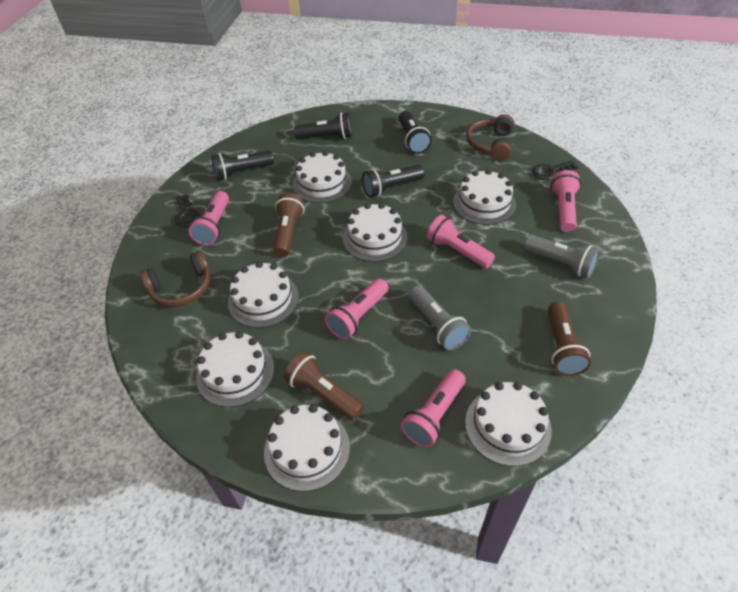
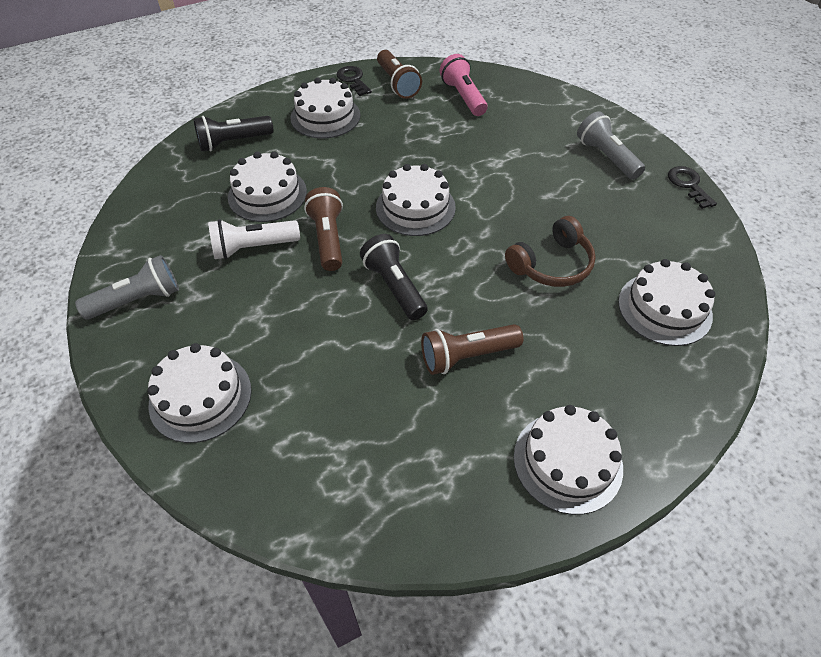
black flashlight: [211,151,274,180] [294,113,352,139] [362,165,425,198] [399,111,432,154] = 4 -> [193,116,274,152] [360,234,428,320] = 2
brown headphones: [140,251,210,307] [466,114,514,161] = 2 -> [505,216,596,287] = 1
pink flashlight: [189,191,229,245] [325,278,388,340] [401,369,466,448] [426,215,495,268] [550,170,581,232] = 5 -> [440,54,488,116] = 1
white cake: [196,331,274,407] [228,261,299,328] [264,404,350,492] [293,151,352,203] [343,203,408,262] [453,169,516,225] [465,382,552,466] = 7 -> [147,343,251,443] [228,152,307,222] [290,78,360,138] [376,164,456,236] [514,405,623,515] [618,259,715,346] = 6
white flashlight: none = 0 -> [208,219,300,260] = 1

